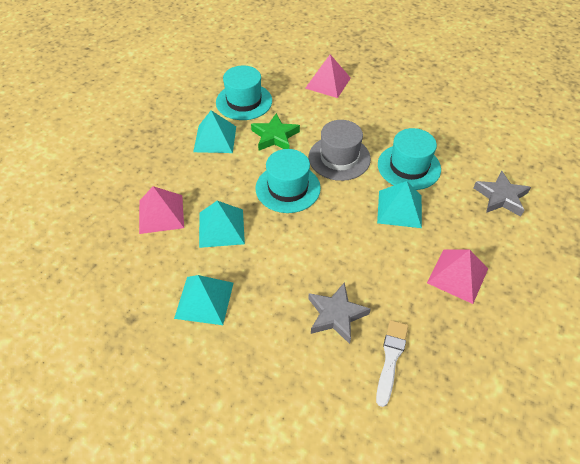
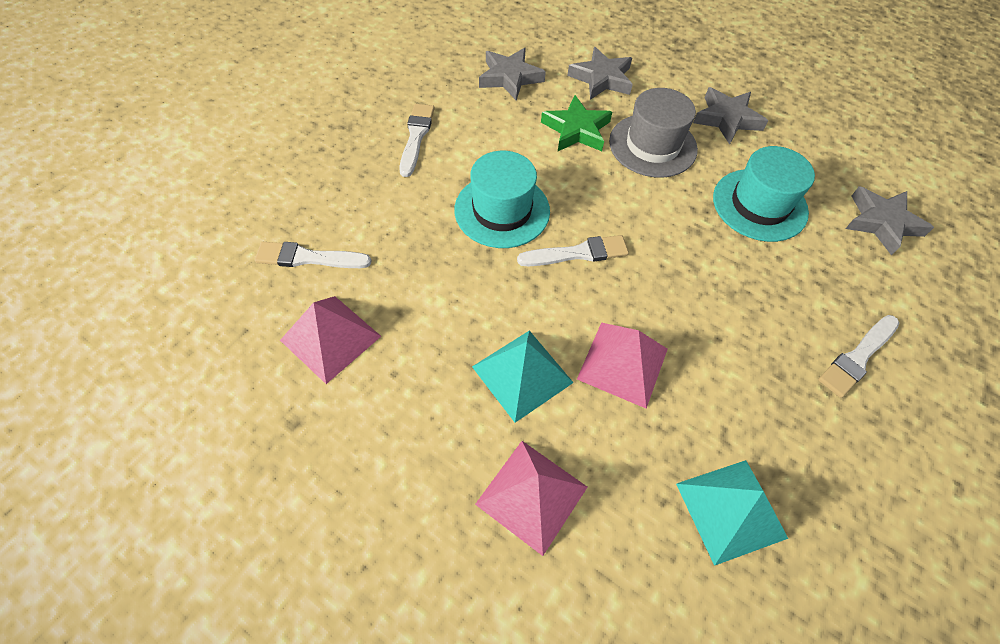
grey star: [308,282,371,344] [474,170,531,216] = 2 -> [479,48,546,101] [567,47,633,100] [693,87,768,145] [845,186,934,255] = 4
turquoise hat: [216,66,272,120] [256,149,321,213] [378,128,441,190] = 3 -> [454,151,550,248] [713,146,815,242] = 2
turquoise pyramid: [174,275,234,325] [193,110,236,153] [199,201,245,248] [377,181,422,228] = 4 -> [472,330,574,423] [676,460,788,566] = 2
white brush: [376,320,408,407] = 1 -> [255,242,371,268] [399,104,435,177] [517,235,629,266] [818,315,899,398] = 4

